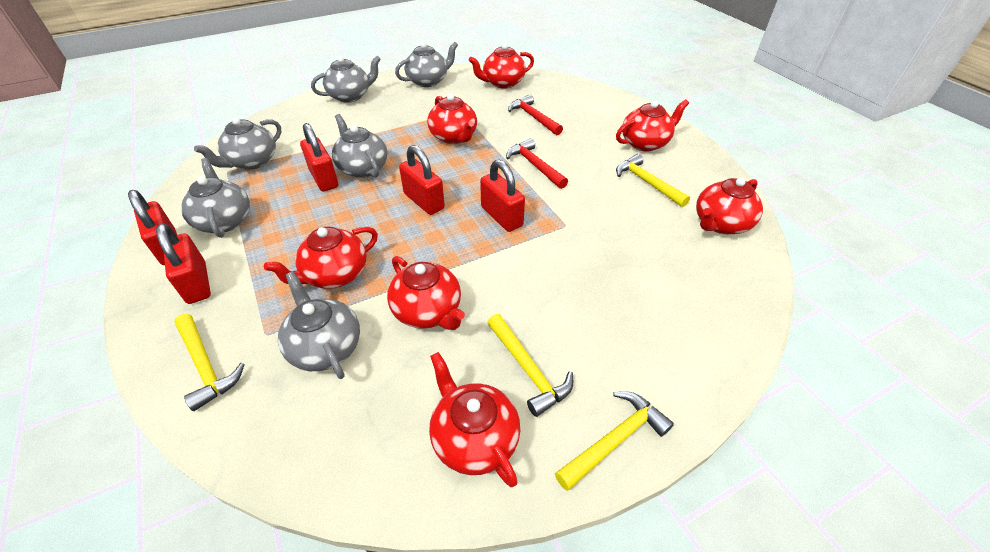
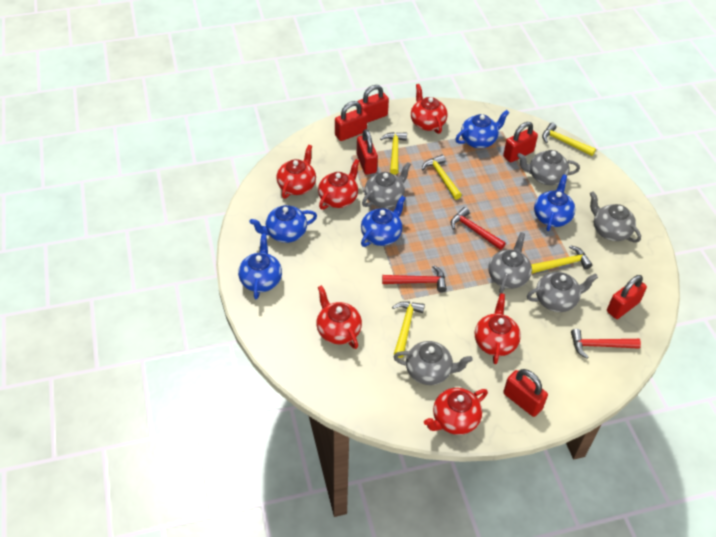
blue teapot: none = 0 -> [238,234,282,299] [250,205,317,243] [361,196,405,247] [455,110,509,148] [534,174,575,231] = 5
red hammer: [506,138,568,189] [508,95,563,135] = 2 -> [382,265,447,292] [451,207,506,250] [571,329,641,358] = 3
red padlock: [128,190,177,265] [156,223,211,304] [300,123,338,191] [399,145,445,215] [480,159,525,232] = 5 -> [335,101,367,141] [357,85,389,123] [357,129,378,174] [503,122,538,162] [503,369,548,417] [607,275,647,319] = 6
red teapot: [264,226,378,289] [387,256,465,330] [427,94,477,144] [429,352,520,487] [469,43,534,89] [616,99,689,151] [696,178,763,234] = 7 -> [276,145,316,199] [316,285,362,349] [318,159,360,210] [411,84,448,134] [424,388,488,435] [475,293,521,364] = 6
yellow hammer: [174,314,245,411] [488,314,573,417] [555,391,674,491] [616,154,690,207] = 4 -> [380,132,407,175] [392,301,425,358] [422,155,462,200] [531,245,592,274] [542,123,596,156] = 5

